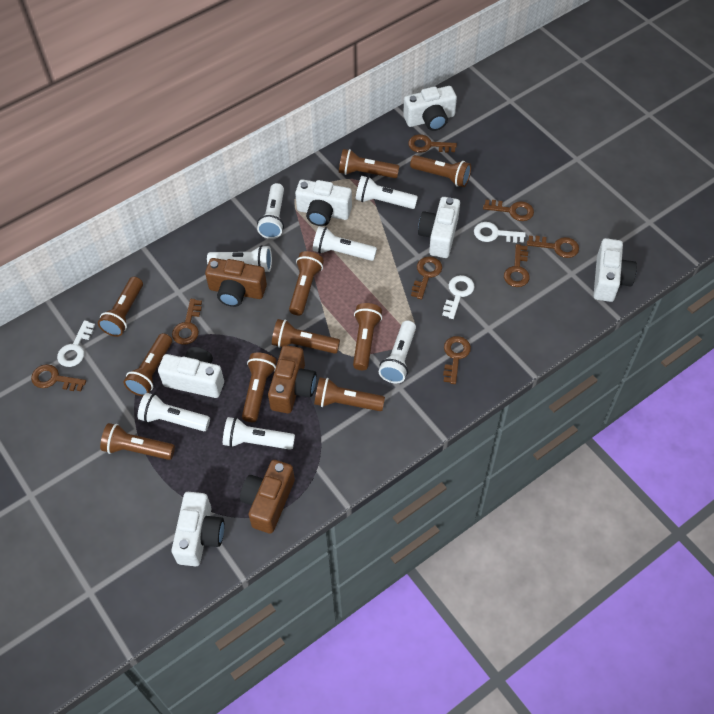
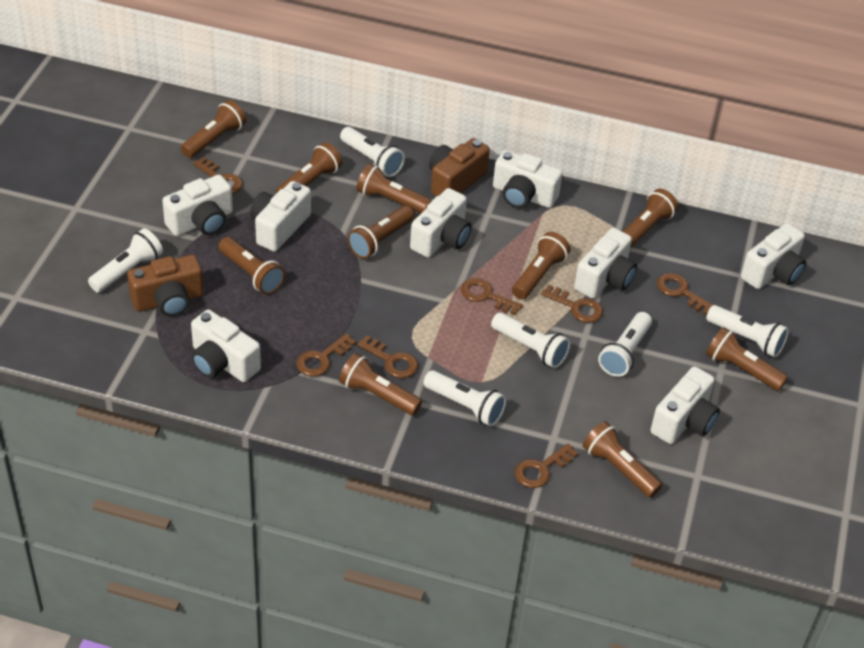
brown camera: [205,258,267,307] [240,460,295,534] [268,345,316,414] = 3 -> [127,254,204,317] [429,138,490,197] = 2
brown key: [31,364,86,391] [172,299,202,345] [408,134,457,153] [411,256,442,300] [443,336,471,384] [483,200,534,221] [504,244,530,287] [527,236,579,258] = 8 -> [193,157,243,194] [296,333,356,377] [357,336,418,378] [461,278,523,315] [515,443,578,488] [541,285,603,323] [657,273,713,315] = 7
white camera: [158,347,224,398] [171,492,224,566] [295,179,352,226] [403,86,457,131] [418,197,460,258] [593,238,637,302] = 6 -> [162,175,233,236] [191,310,261,382] [250,181,311,252] [410,188,472,258] [493,150,563,208] [574,228,637,299] [651,366,720,444] [741,223,806,289] = 8
white flashlight: [138,393,210,431] [207,245,272,272] [223,417,295,450] [257,183,284,239] [312,226,377,261] [356,176,418,209] [379,320,416,383] = 7 -> [88,228,163,293] [340,127,405,177] [423,370,506,426] [491,313,570,368] [598,312,652,377] [706,305,789,357] = 6
white key: [57,320,95,367] [442,275,475,319] [474,222,526,243] = 3 -> none = 0

